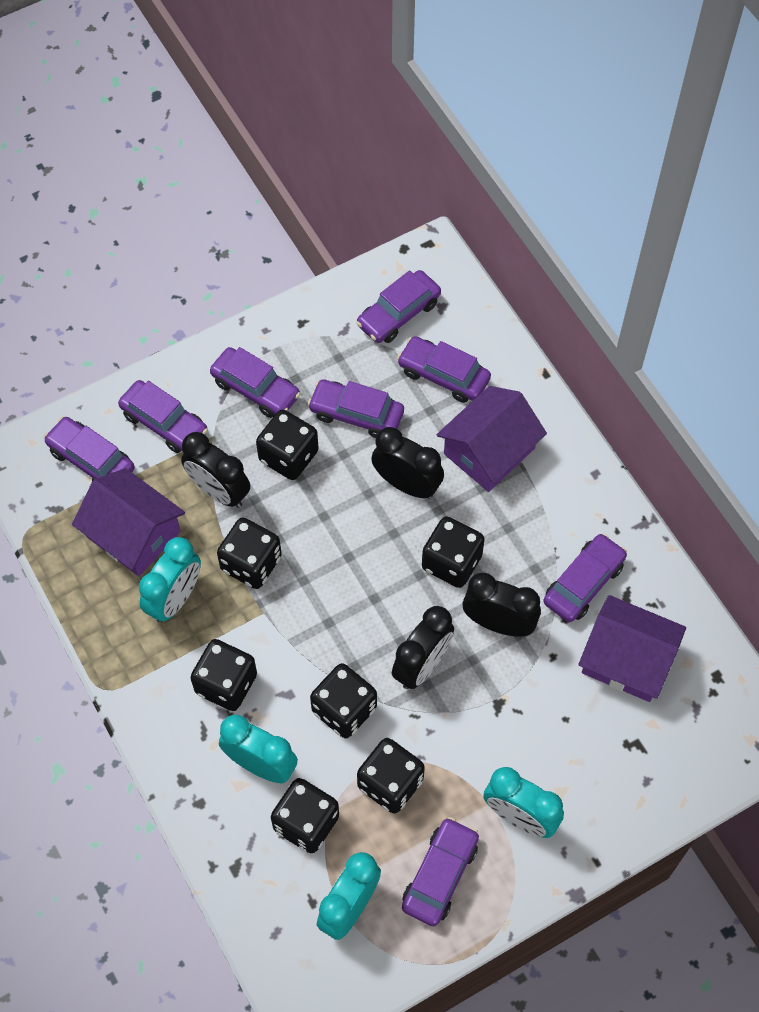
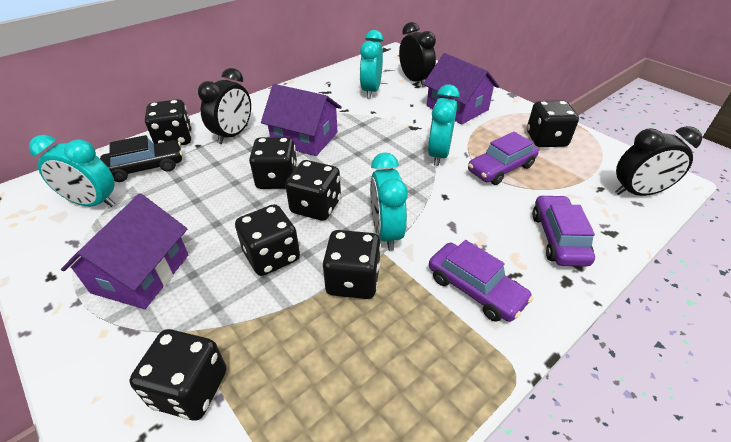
black car: none = 0 -> [100,135,182,182] = 1
black clock: [181,432,250,508] [371,427,444,499] [392,606,454,689] [463,573,541,637] = 4 -> [198,68,251,144] [399,22,436,87] [615,126,702,196] = 3
purple car: [44,417,135,481] [118,380,208,453] [210,347,301,418] [308,379,404,438] [356,270,441,343] [397,336,491,403] [402,817,479,926] [543,533,627,622] = 8 -> [429,240,533,322] [468,132,539,185] [533,195,595,267] = 3

